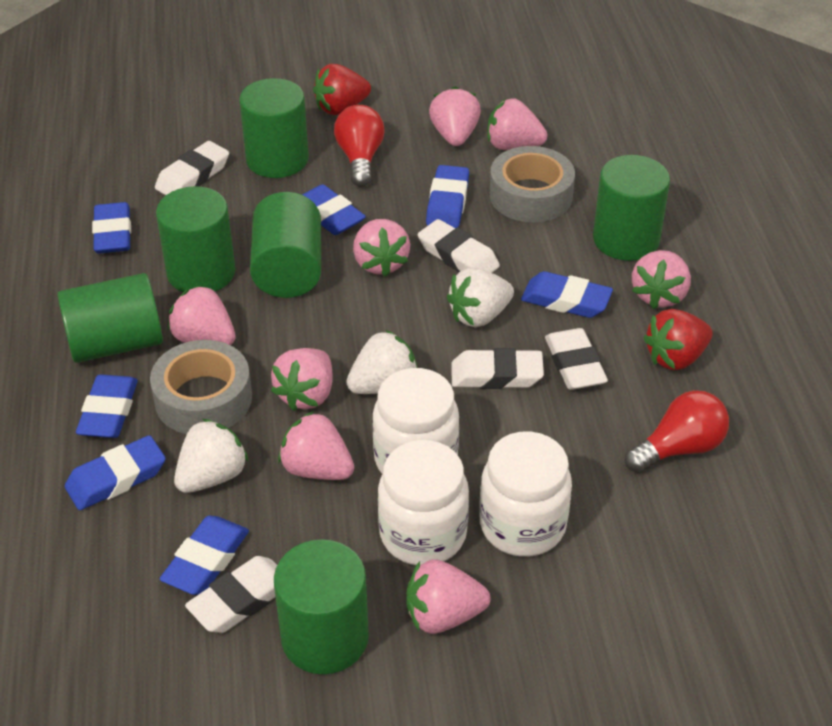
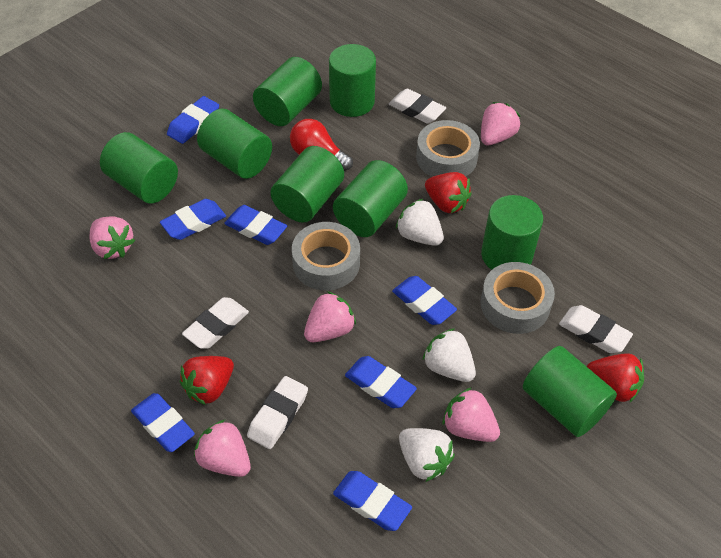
green cylinder: [57,273,163,363] [156,186,235,292] [239,78,309,178] [250,192,321,298] [274,539,369,674] [593,155,670,261] = 6 -> [100,132,178,204] [197,109,272,179] [253,57,322,126] [270,146,344,223] [329,44,376,117] [333,160,408,237] [481,195,543,270] [523,346,617,437] = 8
grey tape: [150,340,252,434] [489,146,575,222] = 2 -> [292,222,360,290] [416,120,480,177] [481,262,555,334] = 3
pink strawberry: [168,285,236,345] [271,348,333,411] [278,411,354,480] [353,219,410,277] [406,559,491,634] [429,86,481,146] [488,99,548,150] [632,250,691,309] = 8 -> [89,216,135,259] [194,419,251,477] [304,291,356,342] [443,387,500,442] [481,102,520,145] = 5
red light bulb: [334,105,385,187] [625,390,729,473] = 2 -> [290,119,353,171] = 1
red strawberry: [313,64,371,115] [643,309,713,370] = 2 -> [180,356,234,405] [425,172,472,213] [587,353,644,402] = 3
white eraser: [155,141,229,195] [185,556,277,633] [418,219,500,273] [452,348,544,389] [545,328,608,390] = 5 -> [182,297,249,349] [247,376,308,449] [389,89,446,124] [559,305,633,353] = 4
white jar: [372,368,459,474] [378,440,469,565] [479,431,572,557] = 3 -> none = 0

